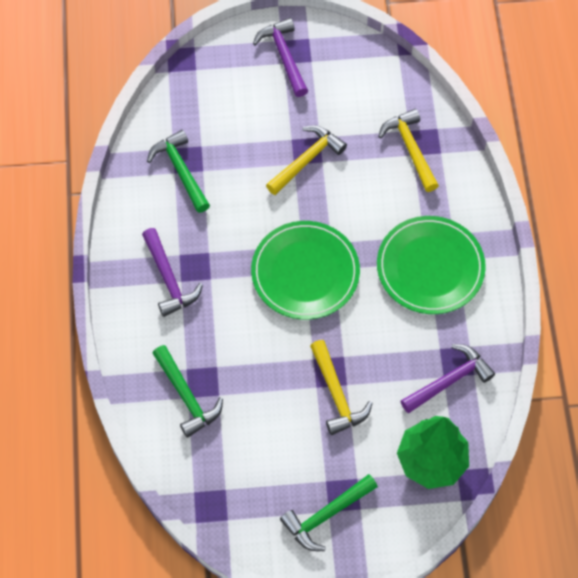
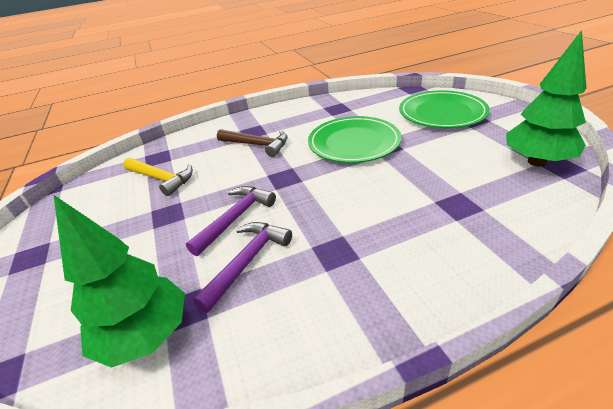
brown hammer: none = 0 -> [217,129,288,157] = 1
green hammer: [147,130,210,213] [152,345,223,438] [280,474,378,551] = 3 -> none = 0
green tree: [397,416,469,489] = 1 -> [53,194,185,368] [506,30,586,167] = 2
purple hammer: [142,228,203,317] [253,18,308,97] [401,344,495,413] = 3 -> [186,186,276,256] [193,222,292,313] = 2
yellow hammer: [266,125,347,195] [310,340,373,435] [378,109,439,192] = 3 -> [123,158,193,196] = 1

